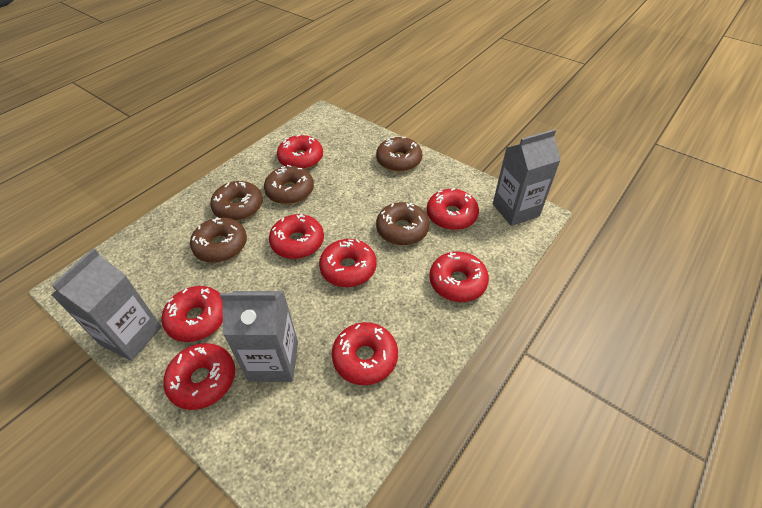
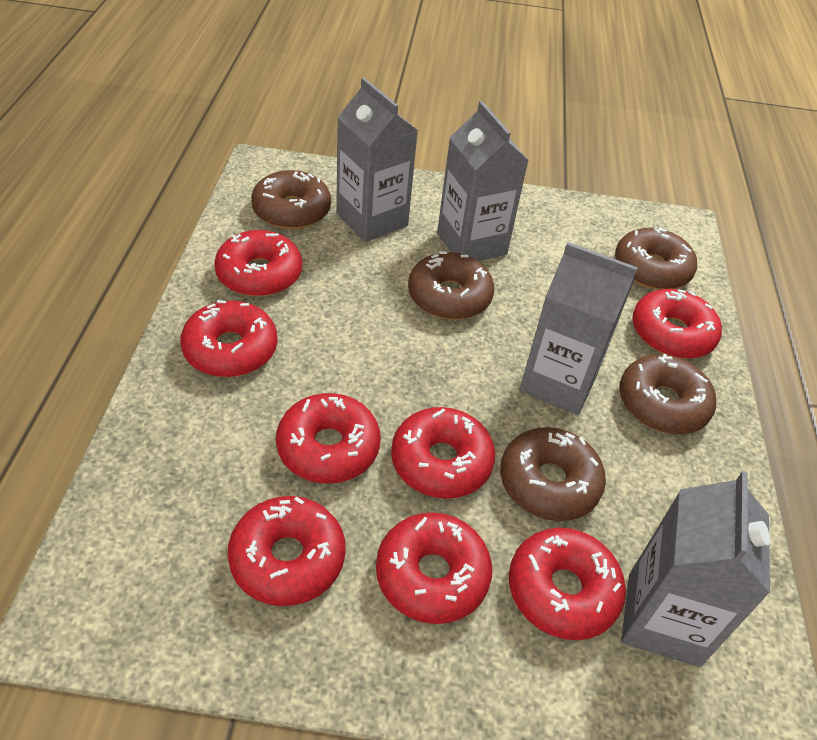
grey carton: [51,248,162,361] [220,291,298,382] [493,129,561,226] = 3 -> [336,78,418,242] [437,101,529,261] [520,242,638,415] [621,471,770,667] = 4

